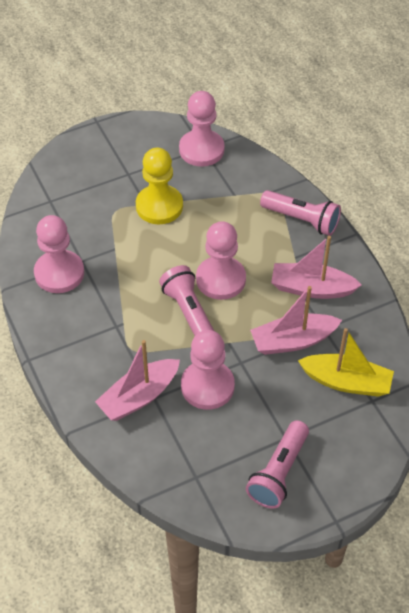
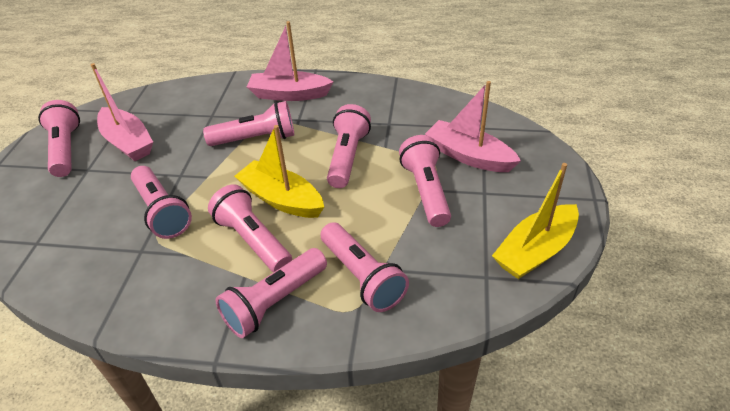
pink flashlight: [159,265,214,336] [246,420,309,509] [260,190,341,236] = 3 -> [38,100,80,177] [131,166,192,239] [203,101,294,146] [208,184,292,273] [215,248,327,338] [321,222,409,312] [327,104,371,188] [399,135,451,227] = 8
pink pawn: [34,215,84,293] [179,91,225,167] [181,330,235,410] [196,221,246,300] = 4 -> none = 0
yellow boat: [298,328,394,397] = 1 -> [234,125,324,218] [492,163,579,279] = 2
yellow pawn: [136,147,183,224] = 1 -> none = 0

